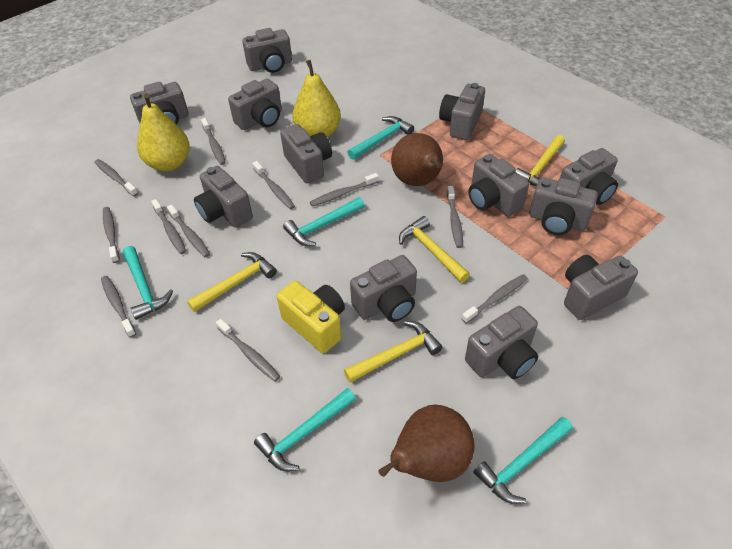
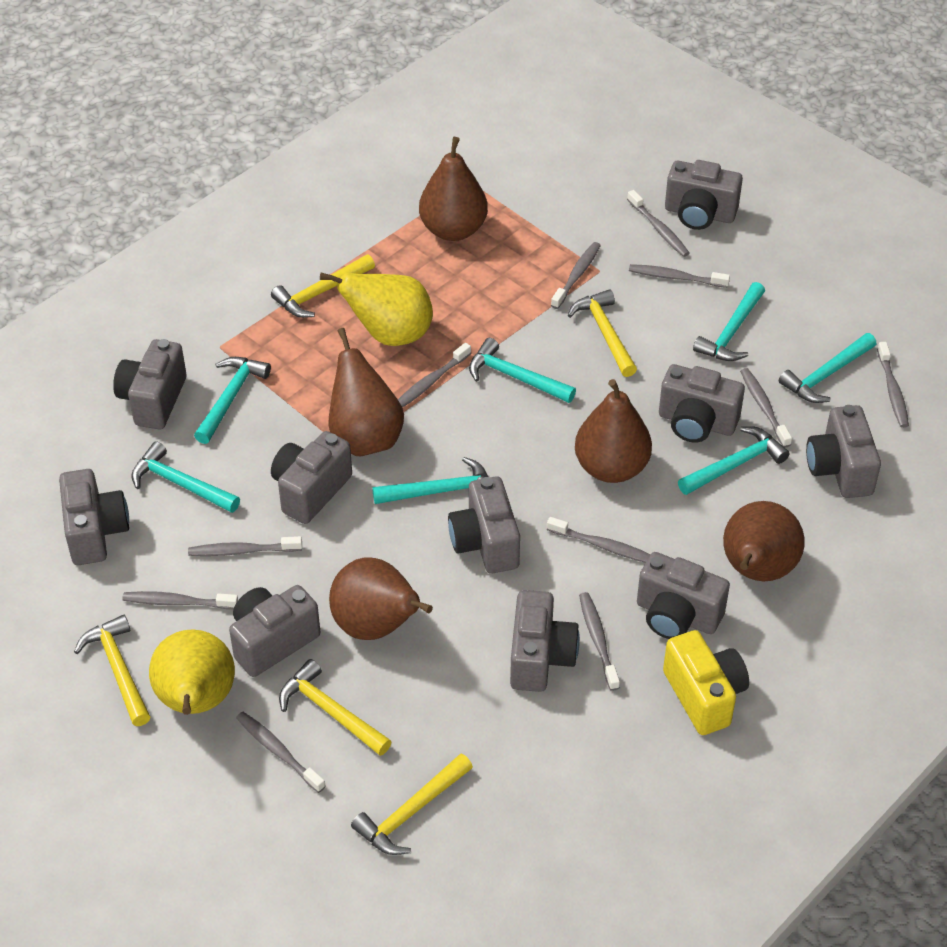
brown pear: [378,405,475,482] [391,133,443,186] = 2 -> [328,328,404,456] [329,558,433,640] [419,137,488,241] [575,379,652,483] [723,501,805,581] = 5
grey camera: [130,82,189,124] [194,166,253,228] [228,79,282,130] [242,28,292,73] [280,124,332,183] [350,255,417,322] [439,83,485,140] [465,306,538,379] [468,154,529,216] [529,177,598,235] [560,148,618,205] [564,255,638,320] = 12 -> [59,469,129,565] [113,339,187,430] [229,585,320,677] [271,431,352,524] [448,476,520,574] [510,590,580,692] [637,552,730,639] [659,364,745,442] [665,160,743,230] [806,405,881,498] = 10
turquoise hammer: [123,246,173,320] [254,388,356,471] [283,197,365,246] [348,116,414,160] [473,417,573,504] = 5 -> [131,441,240,513] [194,357,271,444] [372,457,488,504] [469,338,576,403] [678,426,790,495] [693,282,765,361] [779,333,876,403] = 7
yellow hammer: [187,252,277,312] [344,321,443,383] [399,216,470,282] [515,135,565,186] = 4 -> [74,615,150,726] [271,254,375,318] [279,659,392,756] [351,753,473,855] [568,289,637,377] = 5

